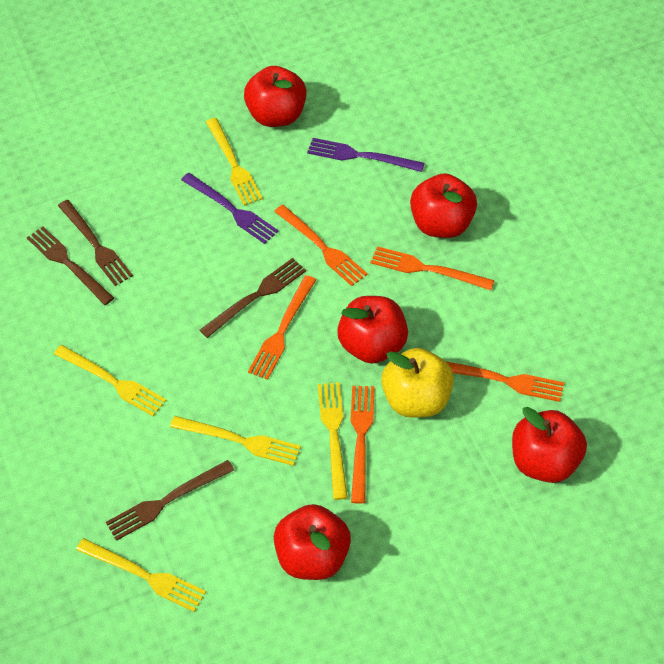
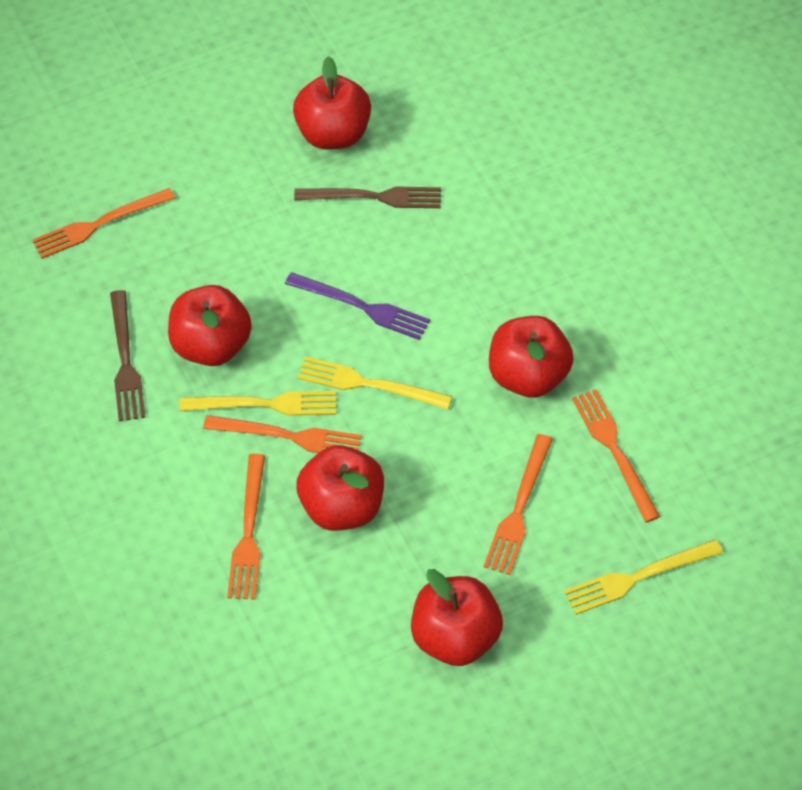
brown fork: [27,226,114,305] [58,200,133,286] [106,460,234,541] [200,258,306,338] = 4 -> [110,290,145,422] [294,187,441,208] = 2
purple fork: [181,173,279,244] [307,138,425,172] = 2 -> [285,272,430,340] = 1
yellow apple: [381,348,454,418] = 1 -> none = 0
yellow fork: [54,345,166,416] [76,538,206,612] [170,416,301,466] [206,118,263,206] [318,382,348,500] = 5 -> [179,391,336,416] [297,357,452,409] [564,539,723,615] = 3

